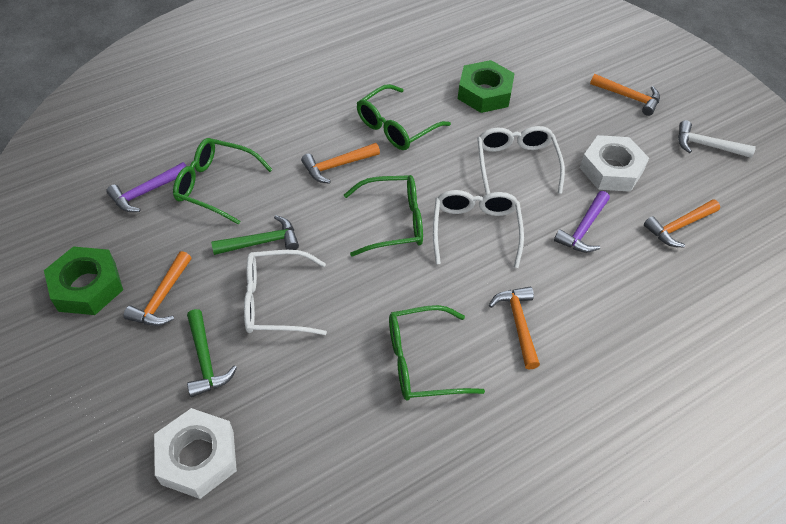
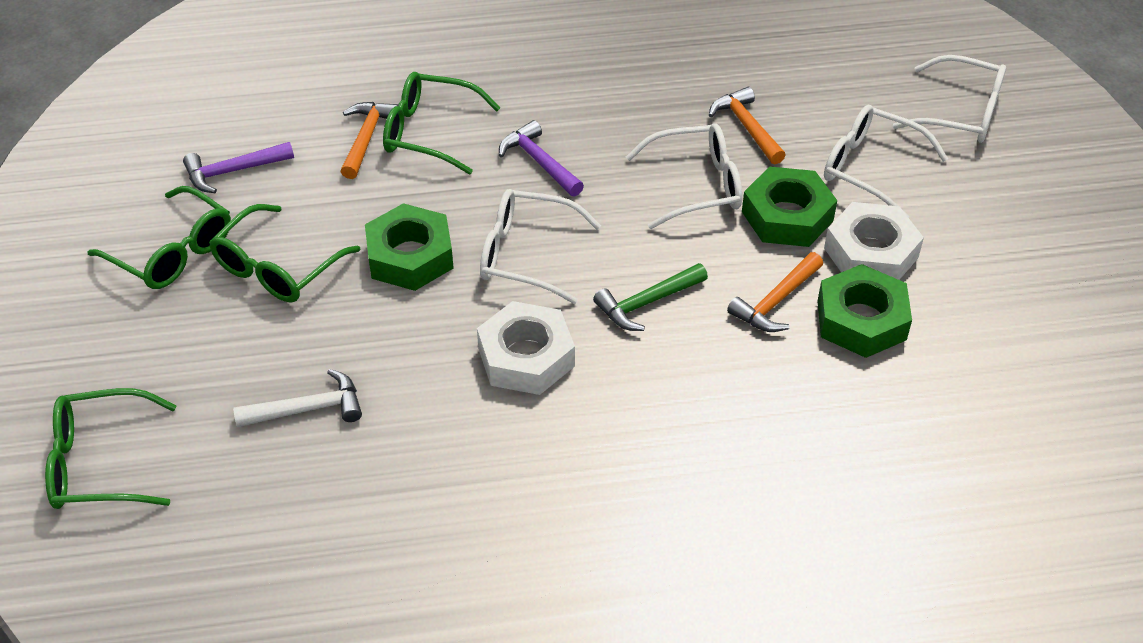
green hammer: [187,309,237,397] [211,215,299,255] = 2 -> [593,263,708,331] = 1
green nut: [44,246,123,315] [458,60,515,113] = 2 -> [365,203,454,291] [742,166,837,247] [818,264,912,358] = 3
orange hammer: [124,251,191,326] [301,143,380,184] [489,287,540,369] [590,74,660,116] [644,199,720,248] = 5 -> [340,102,398,179] [709,87,786,164] [727,252,823,332] = 3
white glasses: [244,250,327,335] [433,190,524,268] [477,126,565,195] = 3 -> [480,189,601,304] [626,123,742,229] [824,105,948,218] [893,55,1006,142] = 4

